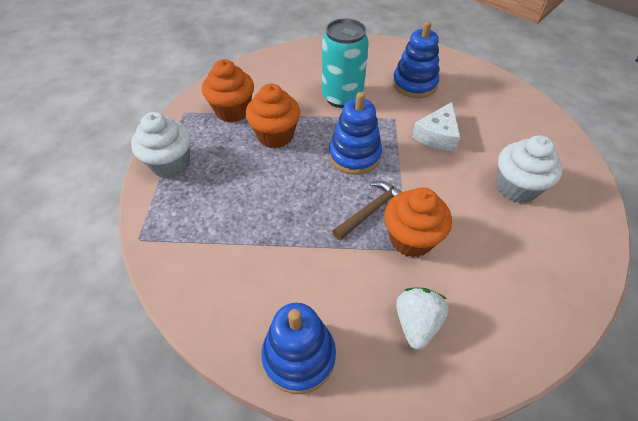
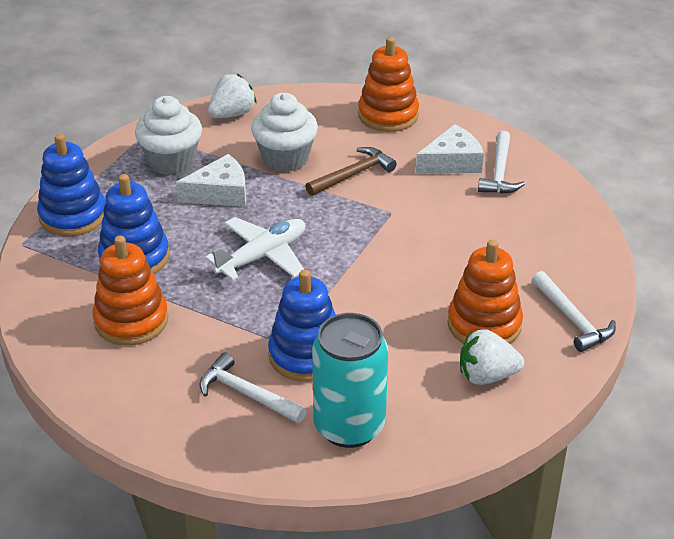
orange cupcake: [202,59,254,122] [246,84,300,148] [384,187,452,257] = 3 -> none = 0
orange stacking toy: none = 0 -> [93,236,168,346] [358,37,419,132] [447,239,523,344] = 3
white cheese: [412,102,460,152] = 1 -> [176,154,246,207] [416,124,484,174] = 2
white hammer: none = 0 -> [199,352,307,423] [478,131,525,194] [532,271,616,352] = 3
white plane: none = 0 -> [205,217,305,281] = 1
white strawberry: [396,288,449,350] = 1 -> [208,74,257,118] [460,329,524,385] = 2

